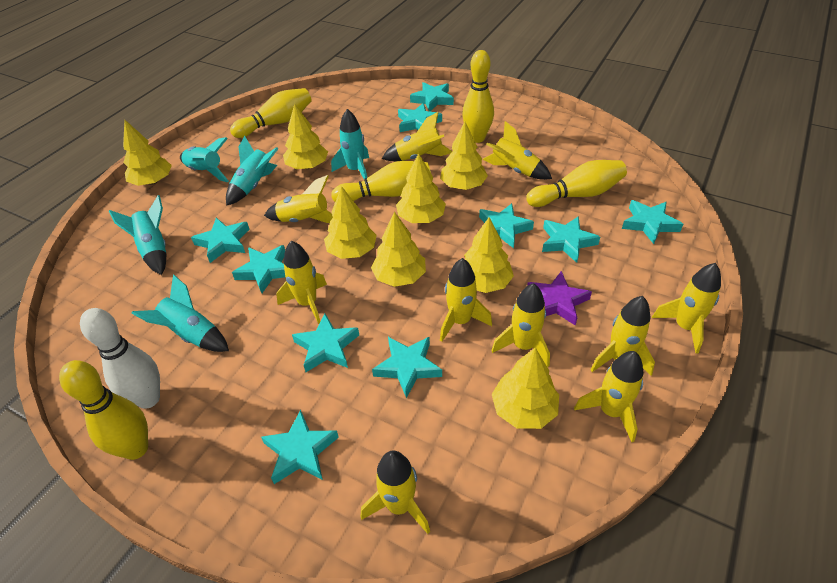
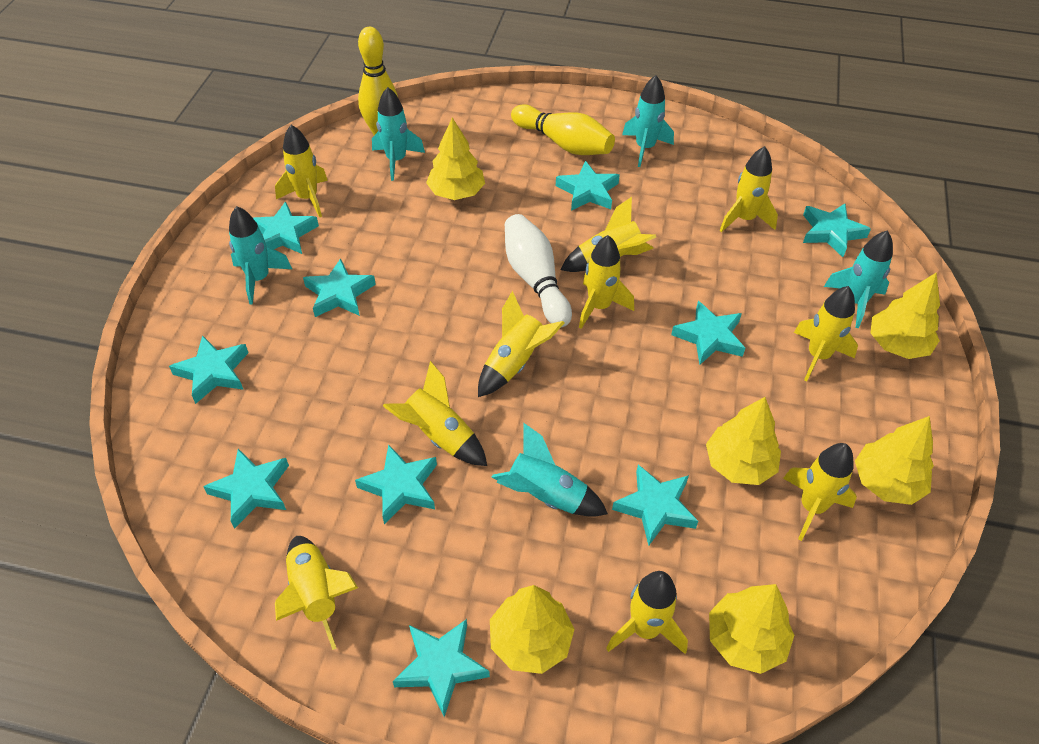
purple star: [527,271,592,326] = 1 -> none = 0
yellow bowling pin: [59,360,148,460] [230,88,312,138] [331,161,431,202] [462,50,494,143] [526,160,627,207] = 5 -> [358,27,398,135] [511,104,615,155] = 2
yellow tree: [123,120,172,186] [283,104,328,169] [324,186,377,259] [371,212,426,287] [396,153,446,223] [440,122,488,190] [464,217,514,293] [492,347,559,429] = 8 -> [426,118,485,200] [490,585,575,674] [706,397,781,485] [709,584,794,674] [855,416,934,505] [870,272,940,359] = 6

